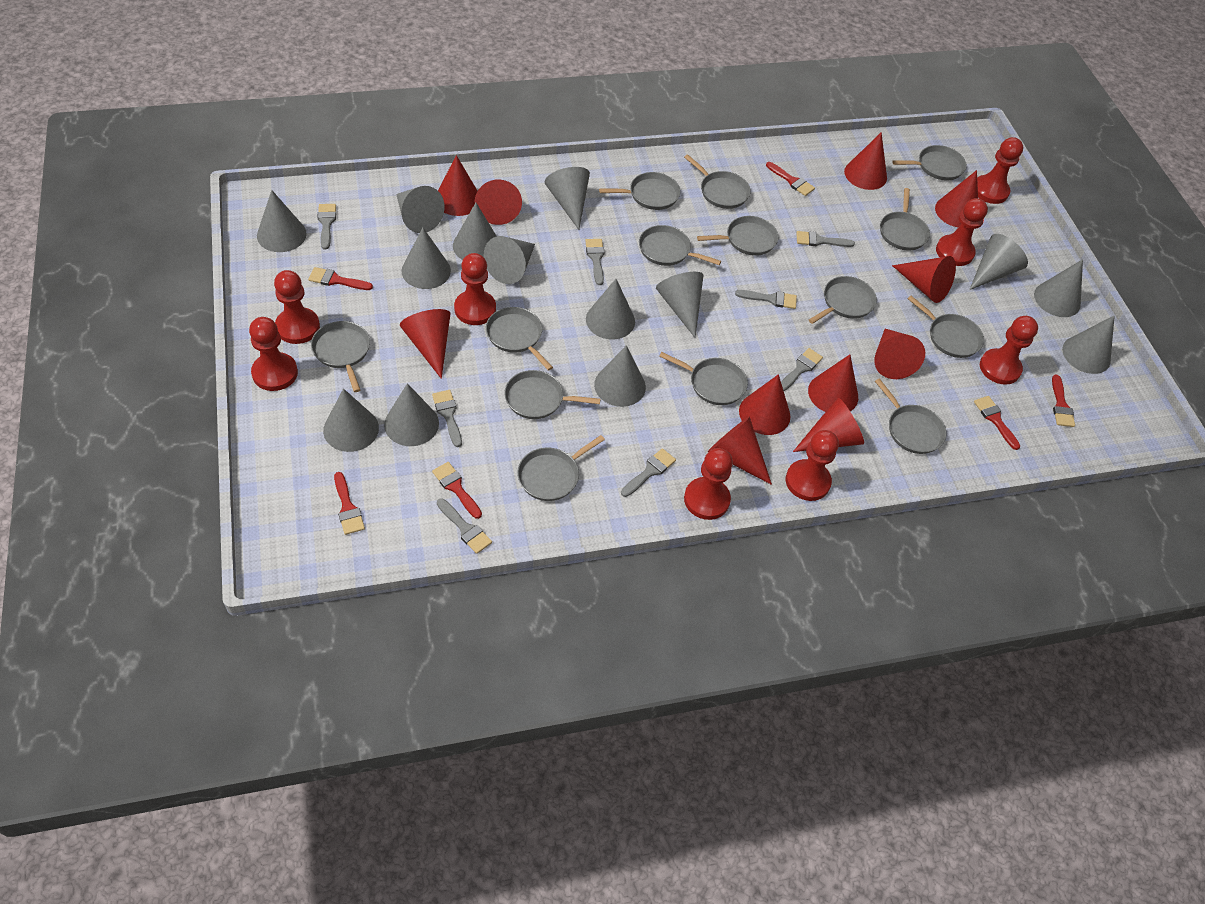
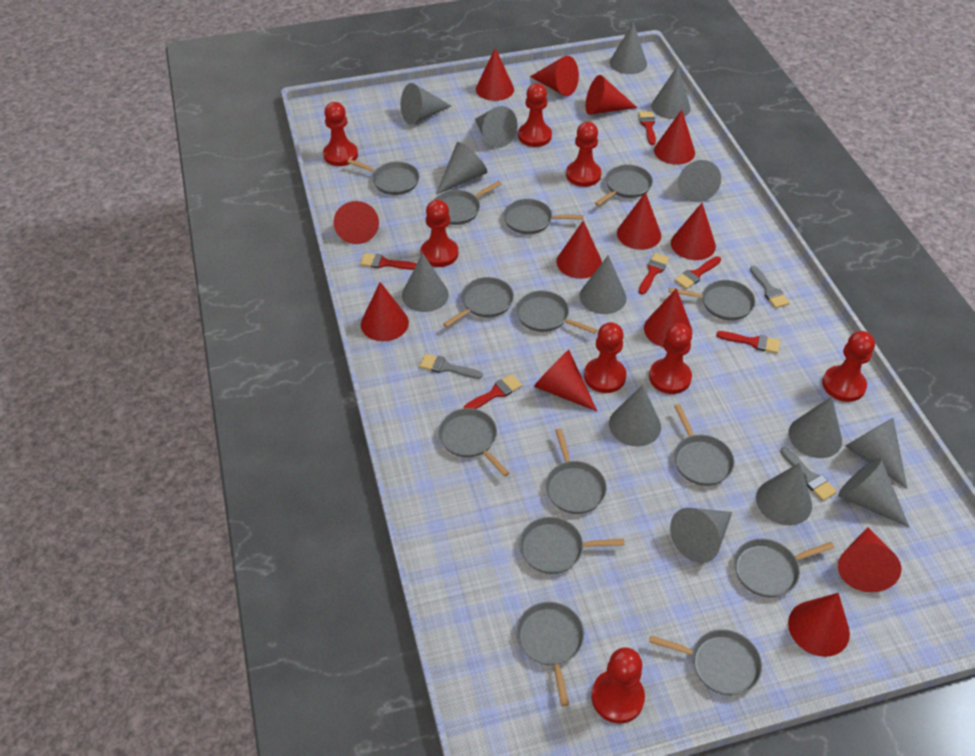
grey brush: [318,204,336,249] [432,390,462,447] [437,498,492,554] [585,239,604,285] [621,448,676,497] [735,290,797,309] [781,348,823,391] [796,231,855,247] = 8 -> [419,354,483,379] [750,265,790,308] [780,447,837,501] = 3
red cone: [400,309,451,379] [438,155,477,216] [475,180,522,225] [708,416,772,485] [739,374,790,435] [793,398,864,452] [808,355,858,412] [844,132,887,190] [874,329,925,379] [892,256,956,303] [935,170,978,227] = 11 -> [334,201,379,244] [361,282,409,341] [476,48,514,101] [530,56,579,96] [534,350,597,411] [557,220,602,279] [586,75,637,115] [617,192,661,250] [644,288,692,347] [654,110,695,165] [671,203,716,260] [788,593,850,657] [838,527,901,592] = 13

